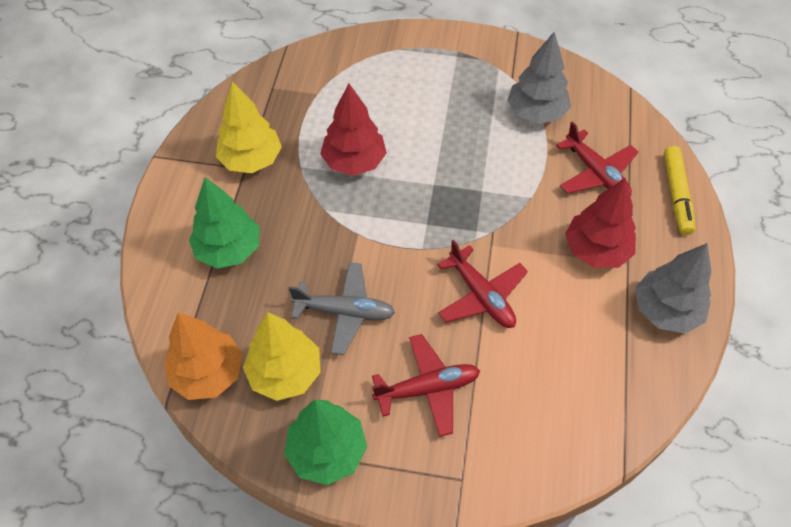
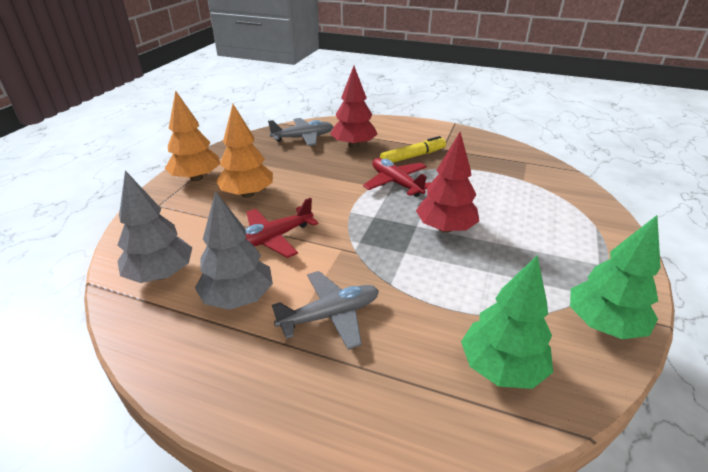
grey plane: [289,262,395,355] = 1 -> [268,118,333,146] [272,271,379,350] = 2
orange tree: [164,312,243,400] = 1 -> [165,91,220,181] [216,104,273,198] = 2
red plane: [372,334,480,437] [437,240,528,328] [556,121,639,196] = 3 -> [245,198,318,258] [363,158,431,197] = 2
yellow tree: [216,81,282,173] [243,312,321,401] = 2 -> none = 0

